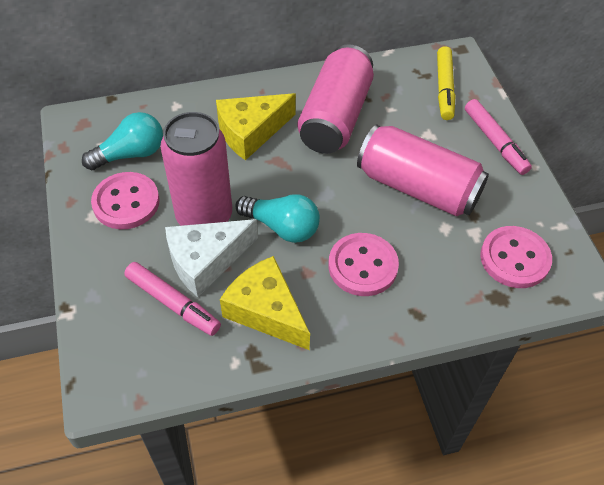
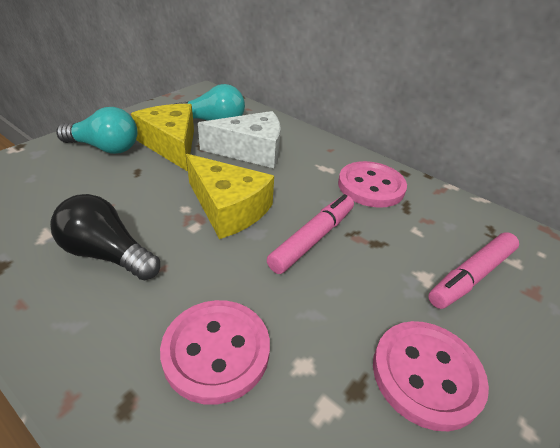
black light bulb: none = 0 -> [50,194,160,280] = 1
pink can: [161,112,232,226] [297,44,374,154] [357,125,489,216] = 3 -> none = 0
yellow marker: [437,46,455,120] = 1 -> none = 0

